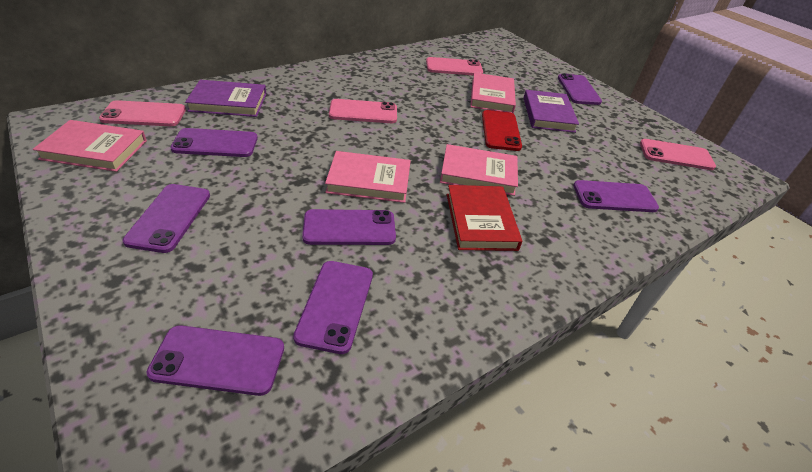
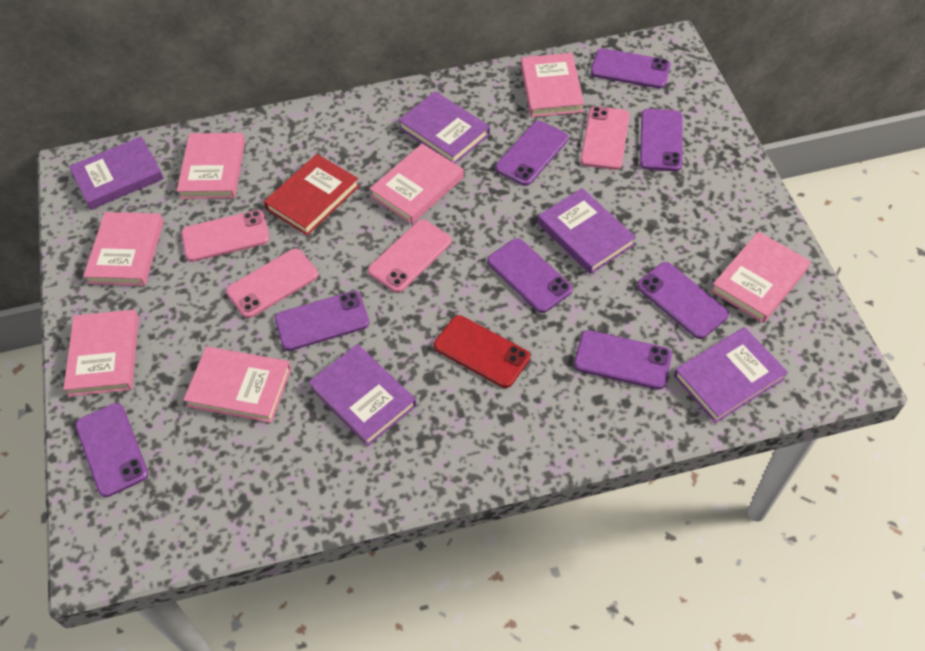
pink book: [33,120,147,172] [325,151,411,203] [440,144,518,196] [470,73,516,113] = 4 -> [63,310,139,396] [83,212,164,286] [177,133,245,199] [183,346,291,423] [370,143,464,224] [521,53,584,117] [711,232,811,323] = 7
purple book: [185,80,266,117] [523,90,579,133] = 2 -> [69,136,164,210] [309,344,417,446] [398,91,490,163] [538,188,636,274] [674,327,788,423] = 5
purple phone: [123,184,210,253] [146,325,284,396] [170,128,258,157] [293,261,373,354] [302,209,396,245] [558,73,602,105] [573,180,659,212] = 7 -> [75,403,149,497] [275,291,369,351] [487,238,573,313] [495,121,569,186] [574,330,672,390] [591,48,671,89] [637,262,729,339] [640,109,683,171] = 8

